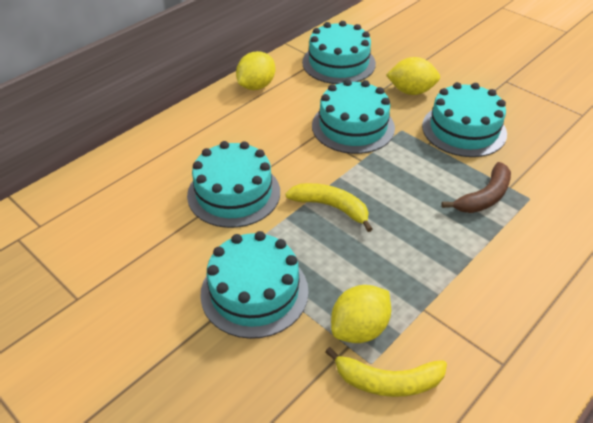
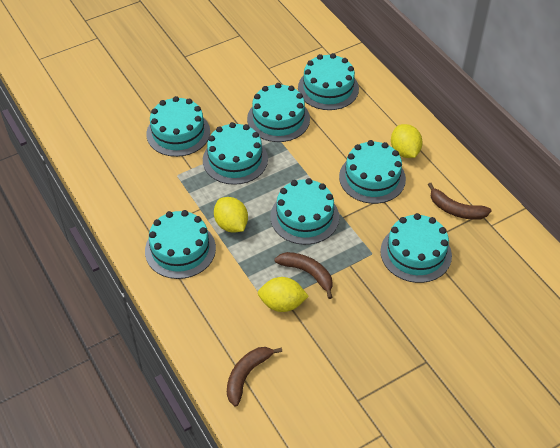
brown banana: [441,162,511,213] = 1 -> [227,347,282,406] [274,252,333,299] [428,183,492,220] = 3
turquoise cake: [187,141,280,228] [200,231,309,339] [302,21,376,84] [312,79,395,154] [422,82,507,157] = 5 -> [145,210,216,279] [146,96,210,157] [203,122,268,185] [247,83,310,142] [270,178,339,245] [298,53,359,110] [339,140,406,204] [380,213,452,283] = 8
yellow banana: [285,183,372,232] [325,347,447,397] = 2 -> none = 0

